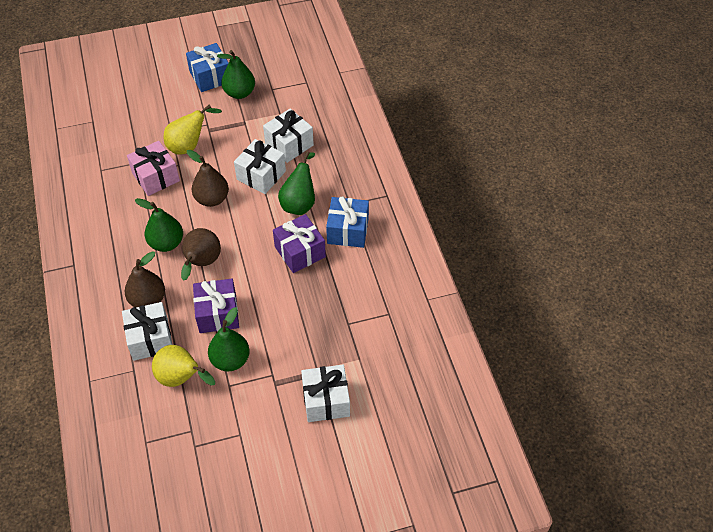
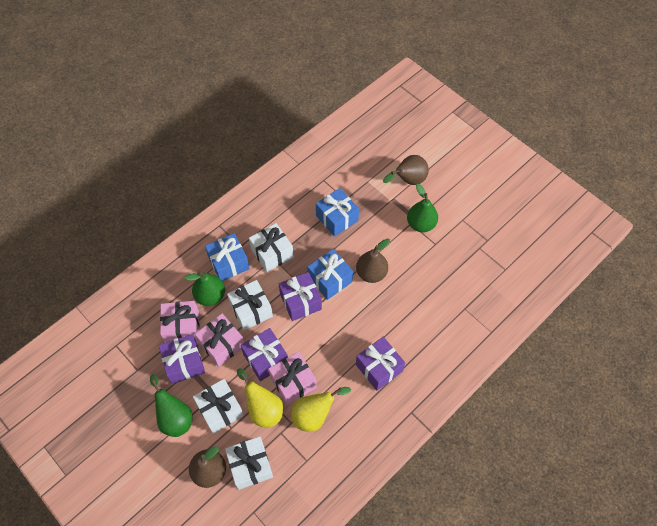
blue gift: [186,43,229,92] [326,196,369,248] = 2 -> [205,233,250,281] [307,249,353,300] [316,188,359,237] = 3
green pear: [135,198,183,252] [208,307,250,371] [217,50,255,99] [278,151,315,215] = 4 -> [150,374,193,437] [184,271,225,306] [407,184,438,232] = 3
pink gift: [127,141,180,196] = 1 -> [160,301,200,343] [195,314,244,367] [268,352,317,405] = 3
purple gift: [193,279,239,333] [273,214,326,273] = 2 -> [159,334,205,384] [241,328,288,381] [279,272,322,321] [356,337,405,391] = 4

